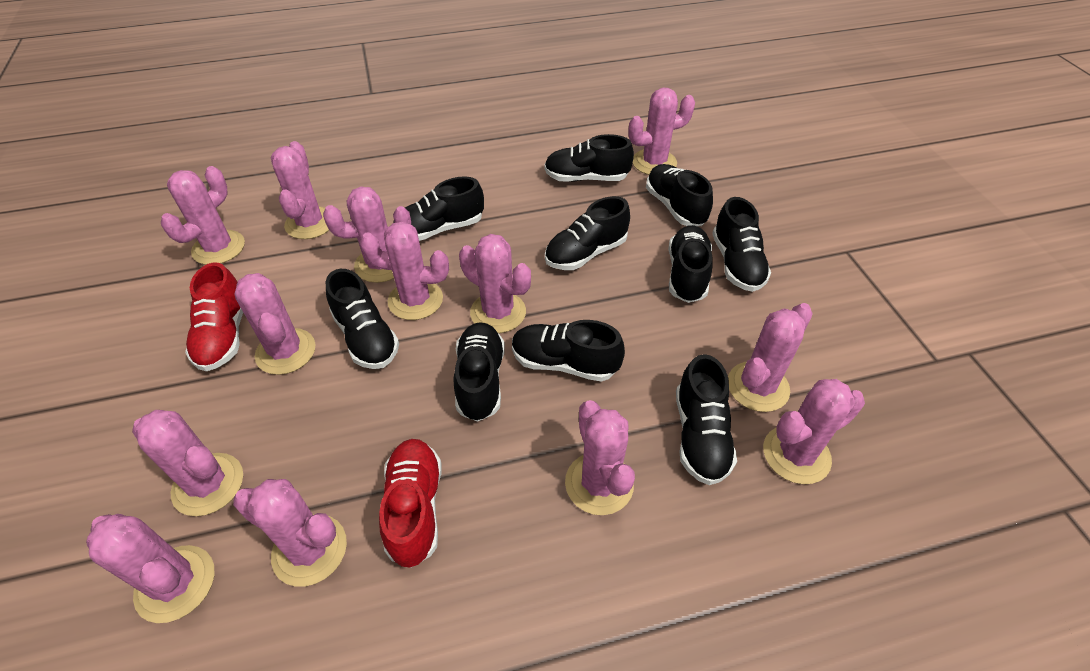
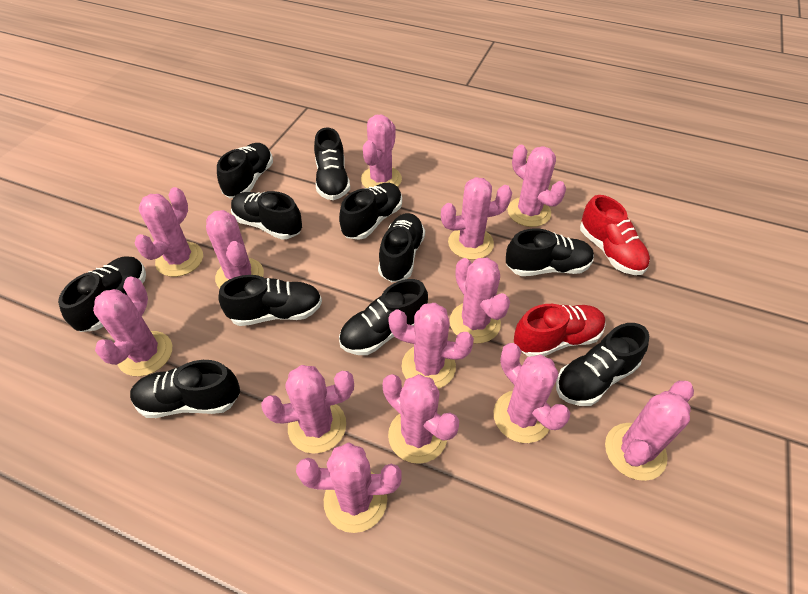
black shoe: [326,269,399,369] [394,176,484,241] [454,322,505,422] [512,320,625,382] [544,134,634,182] [545,196,630,270] [646,164,713,226] [668,225,713,303] [676,354,737,485] [712,197,771,292] = 10 -> [58,256,146,332] [130,360,240,418] [217,143,273,198] [218,275,322,326] [231,191,302,240] [314,128,350,200] [339,183,402,240] [339,279,428,355] [378,213,425,282] [506,228,594,276] [556,323,649,406] = 11

